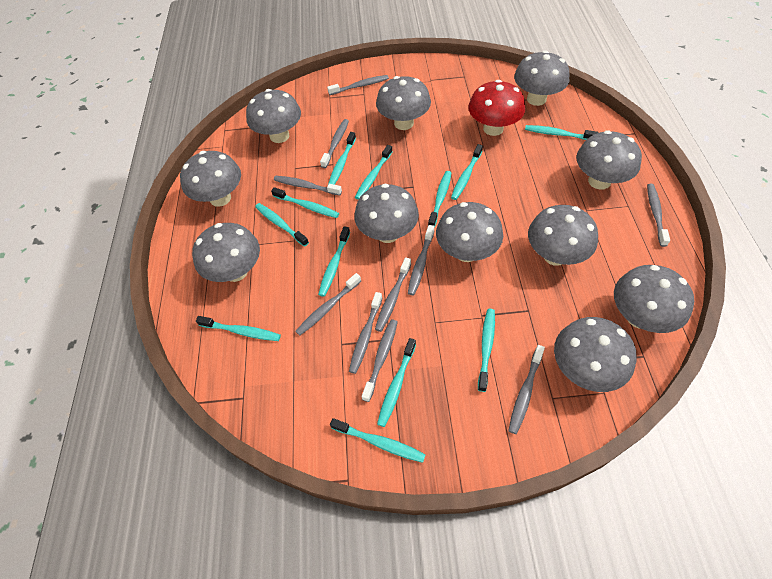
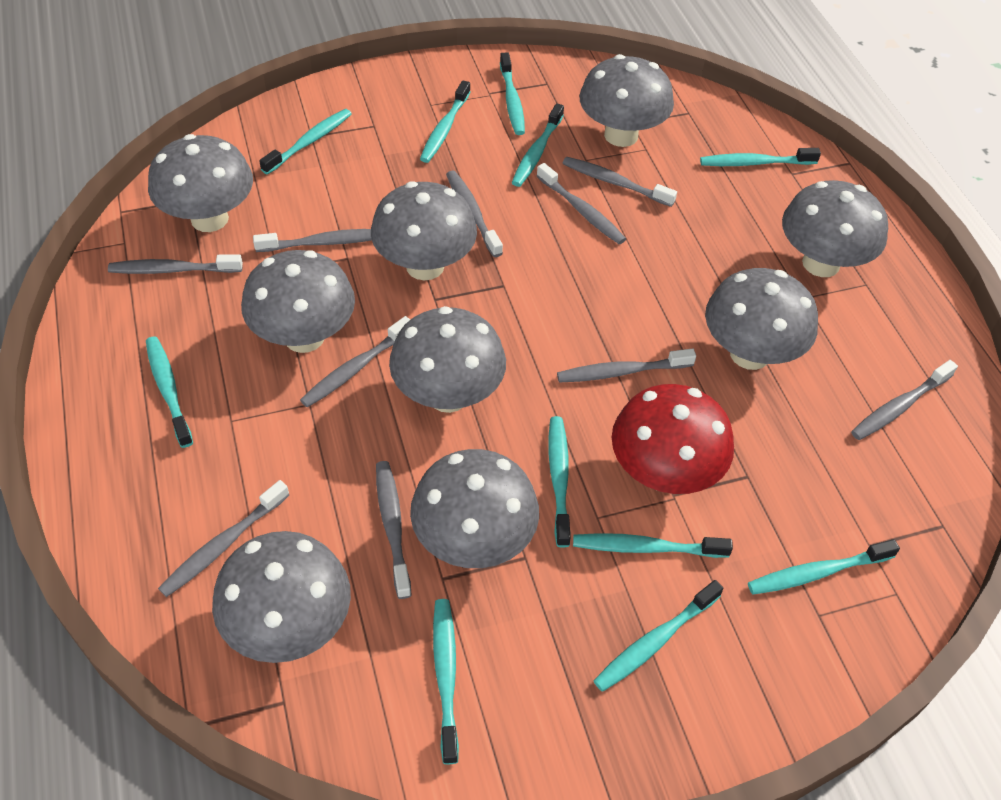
grey mushroom: [180,151,241,207] [192,223,260,282] [246,89,301,143] [354,184,419,243] [376,76,431,130] [436,202,503,262] [514,50,569,106] [528,205,598,266] [554,317,637,392] [576,130,642,190] [614,265,694,333] = 11 -> [148,134,253,232] [212,531,351,663] [241,250,355,353] [371,181,477,280] [389,306,506,413] [410,449,539,568] [579,54,674,147] [705,268,818,370] [782,180,888,277] = 9
turquoise toothbrush: [196,316,281,341] [255,203,309,247] [271,187,339,218] [318,226,350,297] [328,132,356,185] [330,418,426,463] [355,145,393,200] [377,338,416,427] [428,171,451,227] [451,144,483,200] [478,309,495,392] [525,125,598,140] = 12 -> [146,337,193,448] [259,109,352,175] [420,80,470,163] [433,599,459,764] [500,52,525,135] [512,103,564,187] [548,416,571,547] [573,533,733,558] [593,580,723,692] [700,148,821,166] [748,539,900,595] = 11

